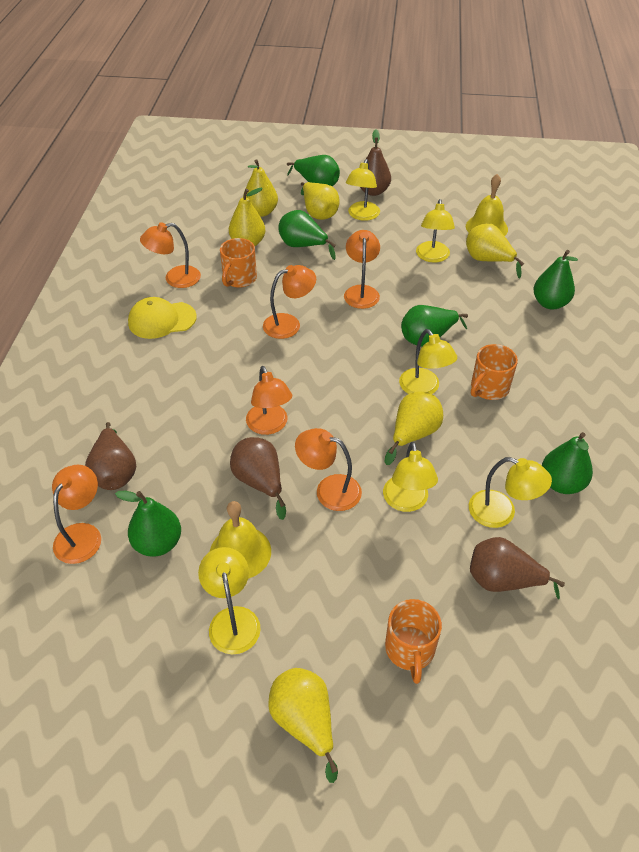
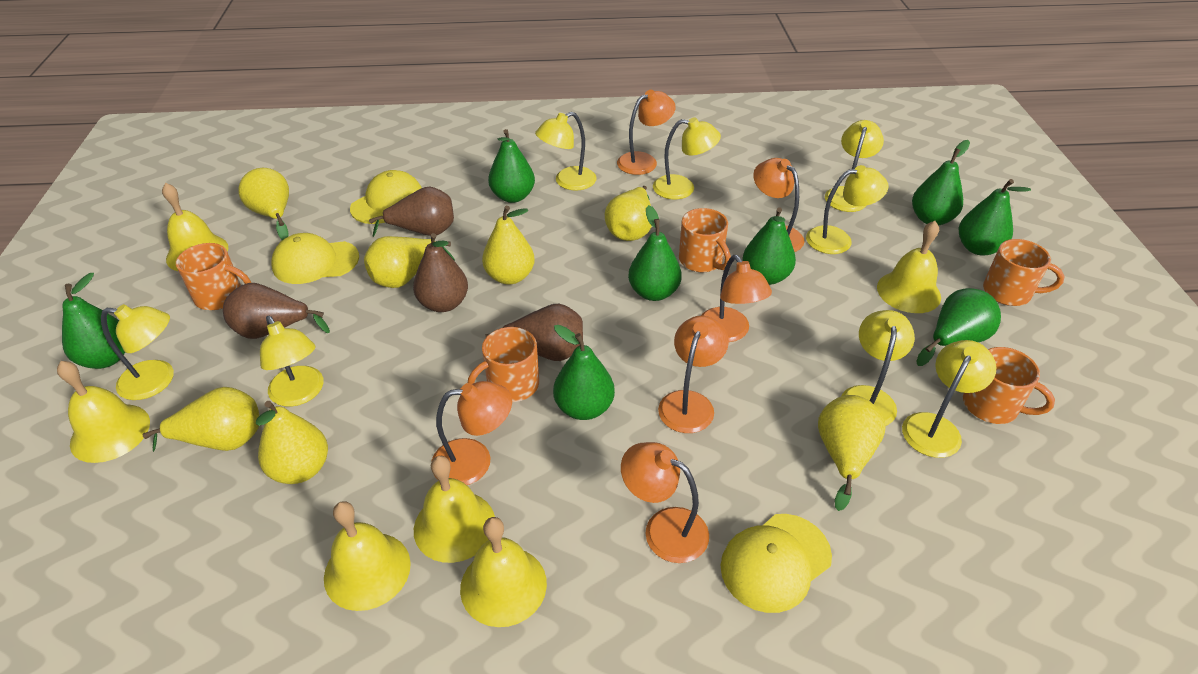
green pear: [115,491,181,557] [278,210,336,260] [287,155,340,186] [401,305,468,347] [533,250,578,309] [542,432,593,494] = 6 -> [62,273,125,369] [488,129,535,203] [553,325,615,420] [628,205,682,301] [743,207,796,285] [912,140,970,225] [916,288,1001,366] [959,179,1031,256] = 8
orange mug: [220,238,257,288] [385,599,442,684] [471,344,518,400] = 3 -> [176,243,251,310] [468,327,539,402] [679,208,731,272] [963,347,1055,424] [983,239,1064,306] = 5
yellow bell: [210,501,271,579] [466,174,508,236] = 2 -> [57,361,150,463] [162,183,228,272] [324,501,411,611] [414,456,495,563] [460,517,547,627] [877,221,941,313] = 6
yellow cap: [128,297,197,339] = 1 -> [271,233,359,284] [350,170,422,224] [720,514,832,613] = 3
yellow lamp: [198,547,261,654] [346,159,380,221] [383,442,438,512] [399,329,457,394] [416,199,455,262] [469,457,552,528] = 6 -> [101,304,174,400] [260,316,324,407] [535,112,597,191] [653,117,721,199] [806,165,889,254] [825,120,884,212] [841,310,915,426] [902,340,997,458] = 8
yellow pear: [229,188,265,246] [243,160,278,217] [268,668,338,783] [301,182,339,220] [385,391,443,465] [466,223,524,278] = 6 -> [143,387,259,452] [238,168,289,240] [256,401,328,484] [364,236,455,288] [482,206,535,285] [605,186,652,241] [818,395,886,511] = 7

